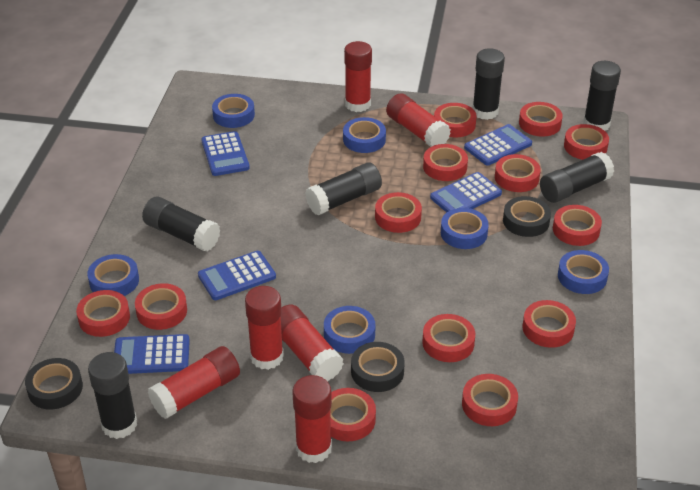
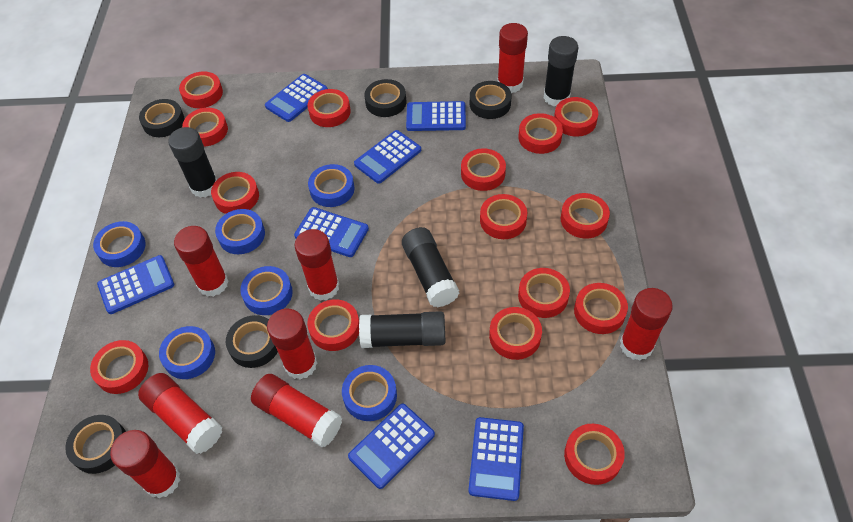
black glue stick: [88,352,137,439] [142,197,220,251] [305,162,382,215] [473,48,505,120] [540,152,614,203] [583,61,621,131] = 6 -> [168,127,217,198] [359,311,446,348] [402,227,460,307] [544,36,578,106] = 4
black tape: [25,358,83,410] [351,342,405,392] [503,196,551,237] = 3 -> [65,415,126,474] [139,99,185,137] [226,315,278,368] [364,79,406,117] [470,81,512,119] = 5
blue calculator: [114,334,190,374] [198,251,276,300] [201,131,250,176] [430,172,502,213] [464,124,532,166] = 5 -> [97,255,174,314] [265,74,328,122] [294,207,369,257] [348,404,435,489] [354,130,421,183] [406,101,466,131] [469,417,524,501] = 7
red glue stick: [148,346,240,419] [245,286,284,370] [281,305,344,381] [292,375,332,463] [344,41,372,112] [386,93,451,147] = 6 -> [110,430,180,498] [138,373,223,454] [174,226,229,297] [251,374,342,447] [267,309,317,380] [294,229,339,301] [497,23,528,93] [620,288,673,361] = 8
red tape: [76,290,130,337] [135,283,187,330] [330,388,376,441] [375,192,422,233] [422,314,475,362] [423,144,468,181] [434,103,477,137] [462,374,518,426] [495,154,541,192] [519,102,563,137] [523,300,576,348] [553,205,602,246] [564,124,609,160] = 13 -> [90,340,148,394] [179,71,223,108] [183,108,228,147] [211,172,259,214] [307,299,359,351] [308,89,351,127] [461,148,506,191] [480,194,527,239] [489,307,542,360] [518,113,563,154] [518,268,570,318] [554,97,598,137] [561,193,610,238] [564,424,625,485] [574,283,628,334] = 15

